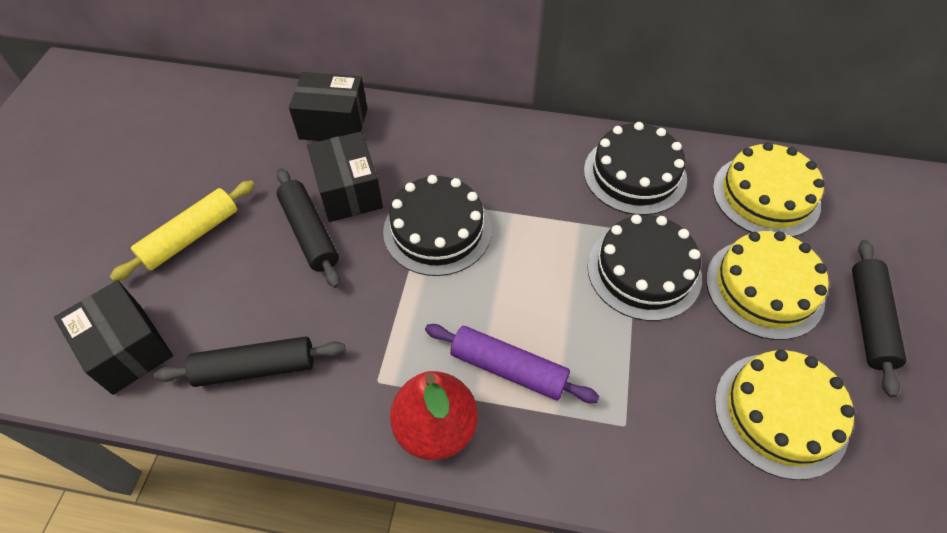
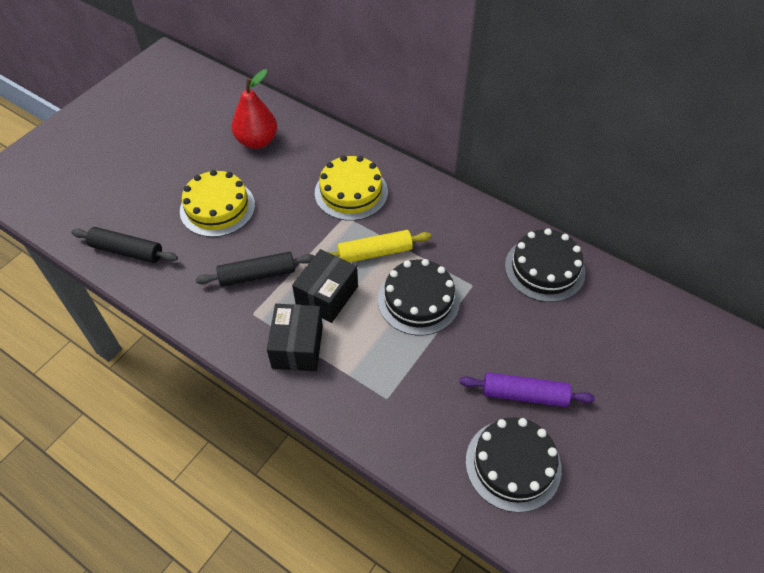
black box: [54,280,173,395] [289,72,368,141] [307,132,383,222] = 3 -> [267,304,323,371] [292,249,358,323] = 2
black rolling pin: [154,336,346,387] [277,168,340,288] [852,240,906,397] = 3 -> [72,227,178,263] [196,252,314,287] = 2
yellow cake: [706,231,829,340] [713,142,824,237] [715,350,855,480] = 3 -> [180,170,255,237] [315,155,388,221] = 2

